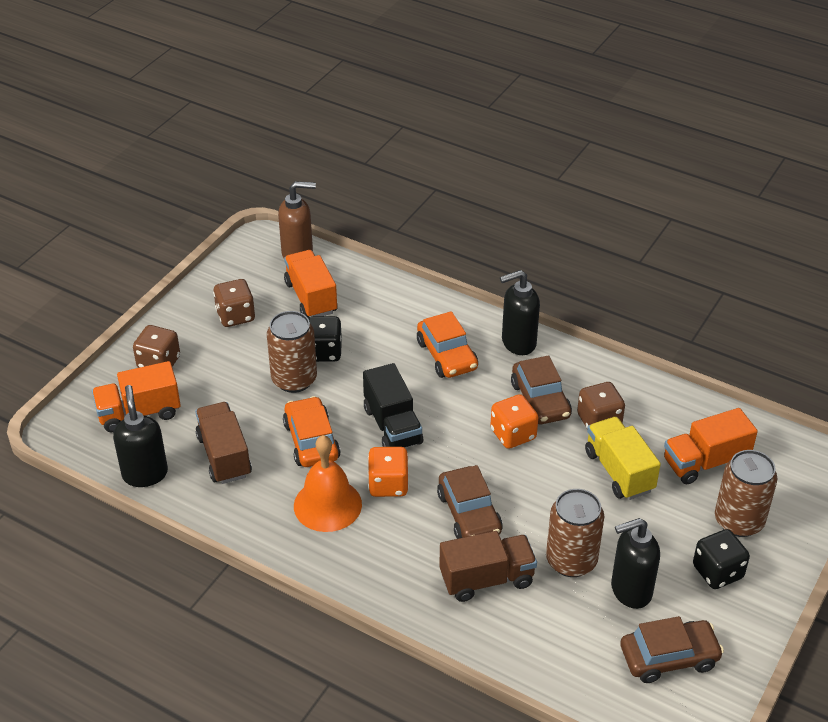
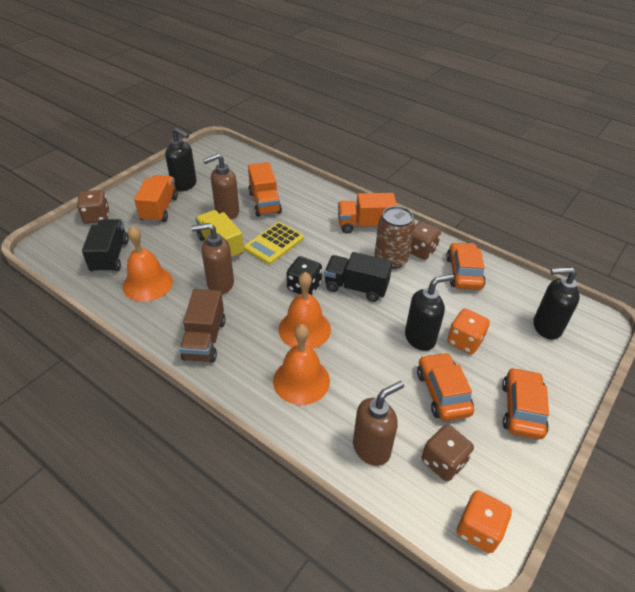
black dice: [308,316,342,362] [693,529,750,589] = 2 -> [287,256,322,295] = 1
black truck: [363,363,423,448] = 1 -> [82,219,129,273] [324,252,393,302] = 2
brown can: [267,311,317,393] [546,489,604,577] [715,450,777,537] = 3 -> [375,206,415,269] = 1
brown car: [437,465,503,539] [511,355,572,424] [620,616,724,683] = 3 -> none = 0
brown soap dispenser: [278,181,316,258] = 1 -> [191,223,234,294] [203,153,239,219] [353,381,404,466] = 3
brown truck: [195,402,252,484] [439,531,537,602] = 2 -> [180,289,226,363] = 1
orange bell: [294,435,362,532] = 1 -> [123,226,173,302] [273,324,330,405] [278,272,331,349] = 3
orange car: [283,396,341,467] [417,311,478,378] = 2 -> [417,352,474,421] [446,242,486,290] [502,367,549,439] = 3
yellow calculator: none = 0 -> [244,222,304,265] = 1

